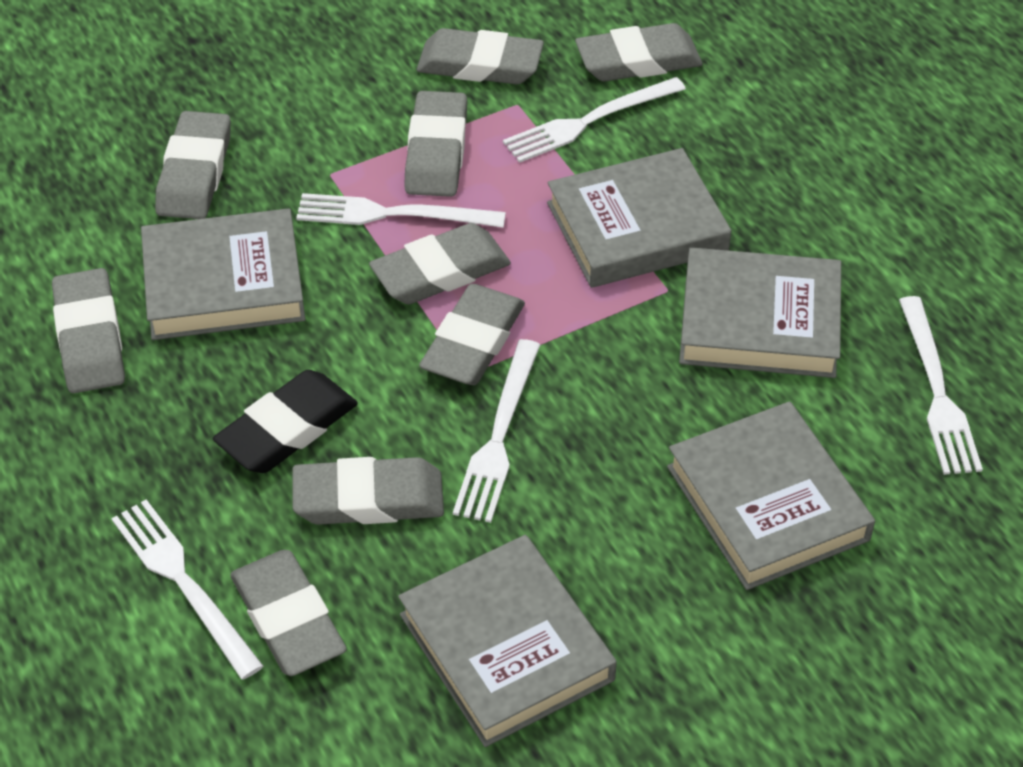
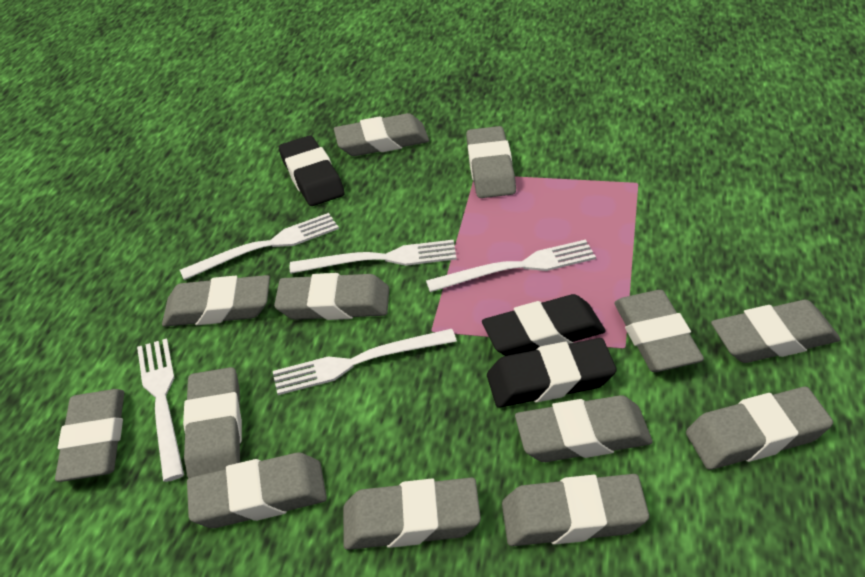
black eraser: [213,370,358,473] = 1 -> [279,135,345,206] [482,294,606,356] [487,338,617,408] = 3
grey book: [141,208,306,340] [398,535,617,747] [547,148,731,288] [667,401,875,590] [679,247,841,378] = 5 -> none = 0
grey eraser: [52,268,125,393] [155,111,231,219] [230,550,347,676] [292,457,444,525] [369,223,511,304] [404,91,467,197] [417,28,544,84] [419,284,525,385] [575,23,703,81] = 9 -> [55,389,124,482] [162,275,270,327] [183,367,242,479] [187,453,327,528] [274,273,389,320] [334,113,429,156] [343,478,481,550] [466,126,516,198] [502,474,649,546] [515,395,653,462] [614,290,704,372] [686,387,833,470] [711,300,841,363] = 13

